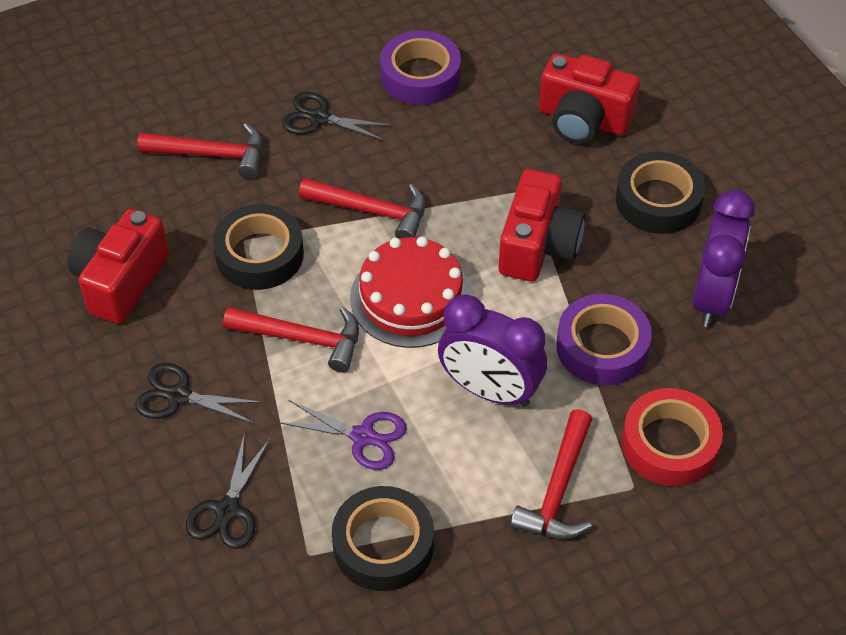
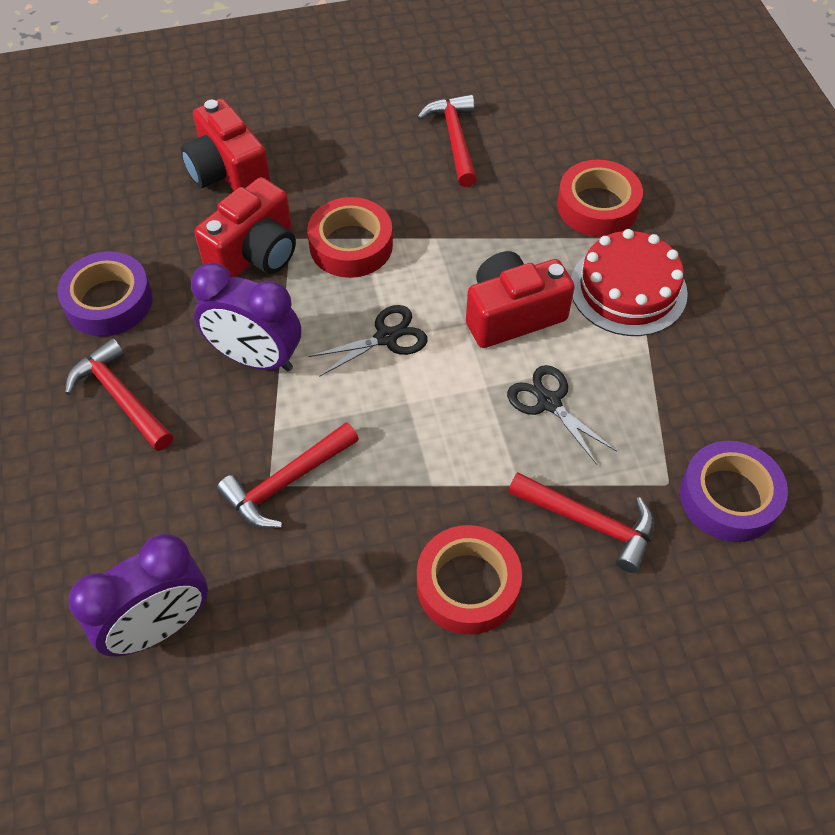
black scissors: [135,363,263,424] [186,433,270,549] [282,92,393,141] = 3 -> [308,305,428,377] [507,365,617,465] = 2
black tape: [213,204,304,290] [332,486,434,591] [616,151,705,234] = 3 -> none = 0
purple scissors: [278,400,407,470] = 1 -> none = 0
red tape: [622,388,723,486] = 1 -> [307,197,393,278] [417,525,522,635] [557,160,643,237] = 3

